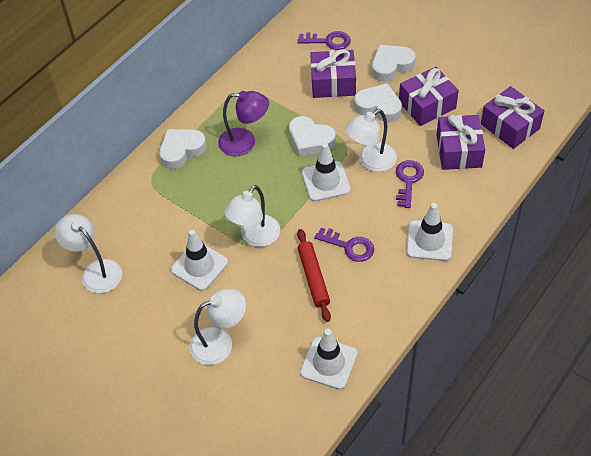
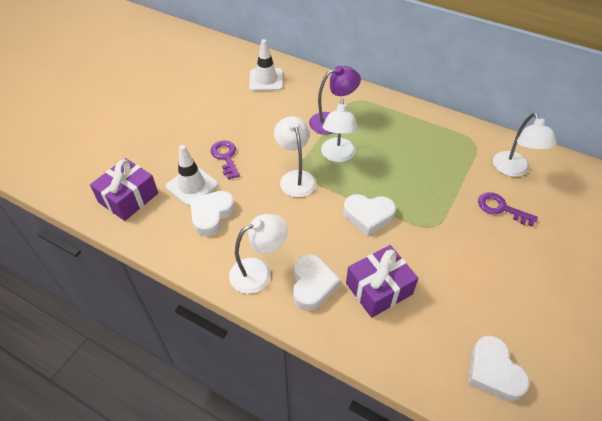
purple gift: [310,49,356,98] [399,67,459,126] [436,114,485,170] [481,86,544,149] = 4 -> [90,158,158,221] [346,245,419,318] = 2
purple key: [298,31,351,50] [315,228,374,262] [396,160,424,208] = 3 -> [211,141,240,179] [478,192,538,227] = 2
red rolling pin: [297,229,331,322] = 1 -> none = 0
white traffic cone: [171,229,228,291] [300,329,358,389] [302,143,351,201] [406,203,453,261] = 4 -> [166,145,218,206] [249,39,283,91] = 2

